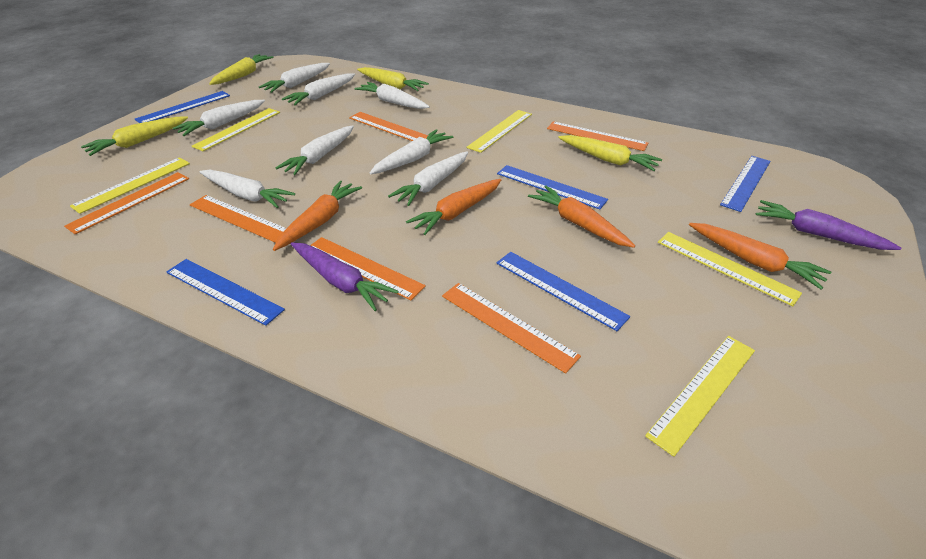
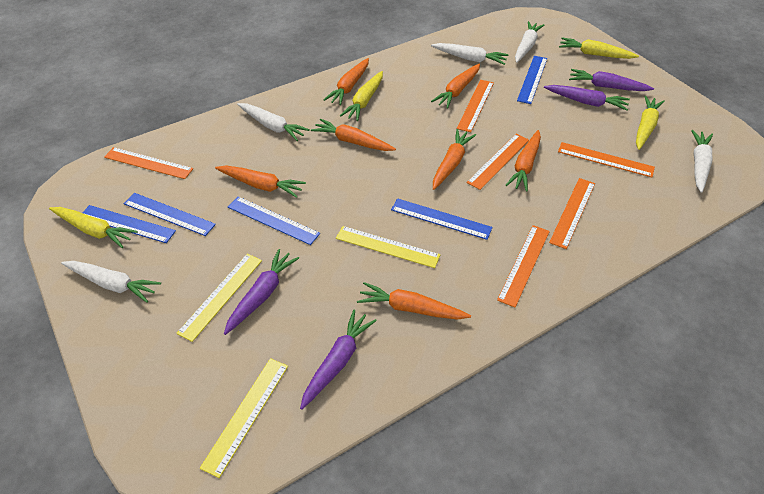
orange carrot: [273,181,362,251] [406,179,501,235] [528,186,635,248] [689,223,831,289] = 4 -> [215,166,306,198] [311,119,396,151] [323,58,369,105] [357,282,471,320] [431,64,480,108] [433,129,476,190] [506,130,541,192] = 7
purple carrot: [291,242,399,311] [756,200,901,250] = 2 -> [224,249,299,335] [300,309,377,410] [544,85,630,111] [569,69,654,91] = 4
white carrot: [173,100,265,136] [200,169,295,208] [259,63,330,93] [276,125,354,175] [282,73,355,105] [355,82,430,109] [370,129,453,174] [388,152,468,206] = 8 -> [61,261,161,303] [237,103,310,141] [431,43,508,65] [515,21,544,63] [691,130,713,193] = 5
yellow ruler: [70,157,190,214] [192,108,280,151] [466,110,532,153] [645,336,755,457] [658,232,802,306] = 5 -> [176,254,262,342] [200,358,288,478] [336,226,441,268] = 3

